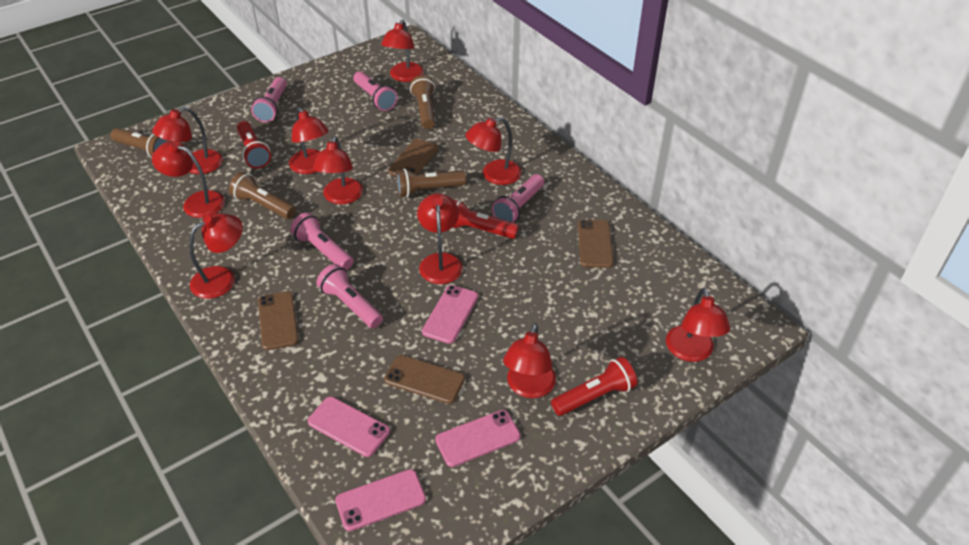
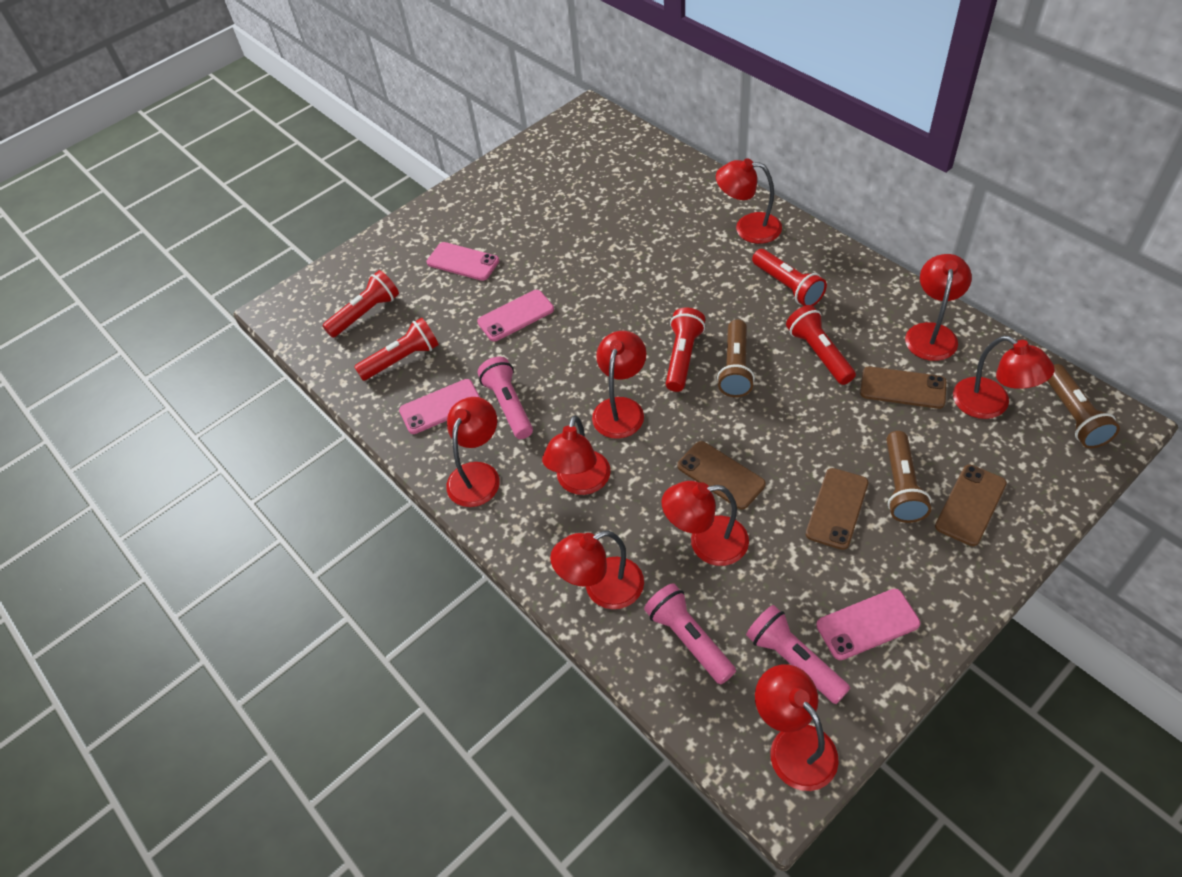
brown flashlight: [111,128,169,158] [229,172,296,219] [396,169,466,197] [410,75,435,129] = 4 -> [717,320,755,397] [886,431,931,523] [1047,364,1120,448] = 3
pink flashlight: [251,77,287,122] [290,212,354,270] [317,264,383,328] [353,71,398,111] [492,174,544,222] = 5 -> [478,357,533,439] [644,583,736,685] [746,605,850,704] = 3
red flashlight: [237,121,271,169] [452,199,519,239] [551,357,637,416] = 3 -> [322,270,399,338] [354,318,439,381] [666,308,705,392] [752,249,827,306] [786,305,856,385] = 5
red lamp: [152,107,223,174] [152,141,225,218] [189,213,243,299] [289,107,329,174] [313,136,363,204] [381,19,424,82] [417,193,463,284] [465,117,522,185] [503,323,556,398] [666,288,730,362] = 10 -> [446,397,500,507] [542,415,611,495] [550,531,644,609] [592,331,646,439] [662,481,749,566] [716,158,782,244] [755,665,839,791] [905,254,972,361] [953,336,1055,419] = 9

